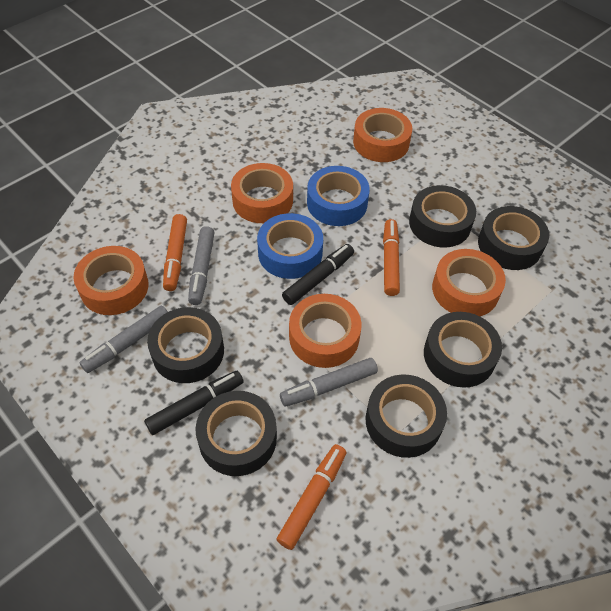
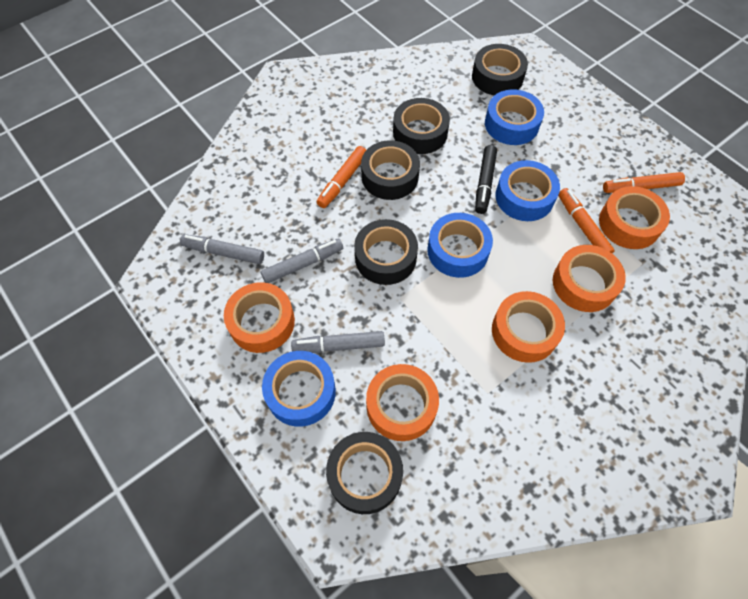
black marker: [144,371,244,435] [282,244,354,305] = 2 -> [475,145,497,214] = 1
black tape: [147,307,224,383] [195,391,277,476] [366,374,447,458] [409,185,476,248] [424,312,502,388] [478,206,549,270] = 6 -> [326,432,403,514] [354,219,418,285] [361,140,420,200] [393,98,450,154] [472,44,528,95] = 5
blue tape: [257,213,323,279] [307,166,370,226] = 2 -> [262,351,336,427] [427,213,493,278] [485,89,544,145] [495,160,560,221] = 4

